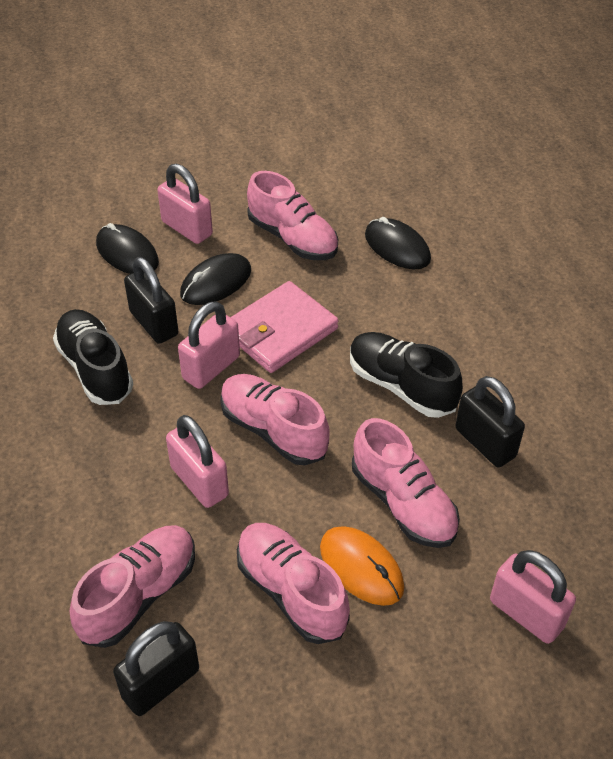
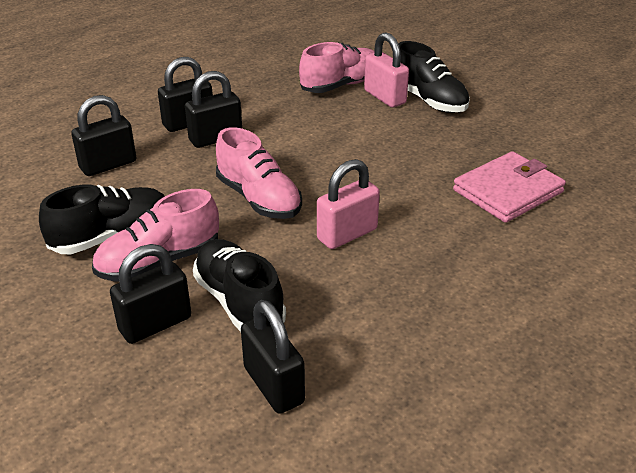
black mouse: [96,223,159,274] [180,253,251,305] [365,217,431,269] = 3 -> none = 0
black padlock: [113,621,199,716] [124,257,178,344] [455,376,525,467] = 3 -> [71,95,136,176] [110,244,191,344] [158,57,213,132] [185,71,242,148] [241,300,305,414] = 5
black shoe: [53,309,133,405] [350,332,463,418] = 2 -> [39,185,165,254] [193,239,286,332] [399,41,470,113] = 3
orange mouse: [320,526,404,606] = 1 -> none = 0
pink padlock: [157,164,213,244] [166,415,229,508] [178,301,240,389] [490,550,576,644] = 4 -> [317,159,380,249] [364,32,409,108] = 2
pink shoe: [70,525,195,648] [220,374,330,465] [237,523,350,644] [247,171,338,260] [352,418,460,548] = 5 -> [92,189,219,281] [216,127,302,219] [299,42,374,93] = 3

